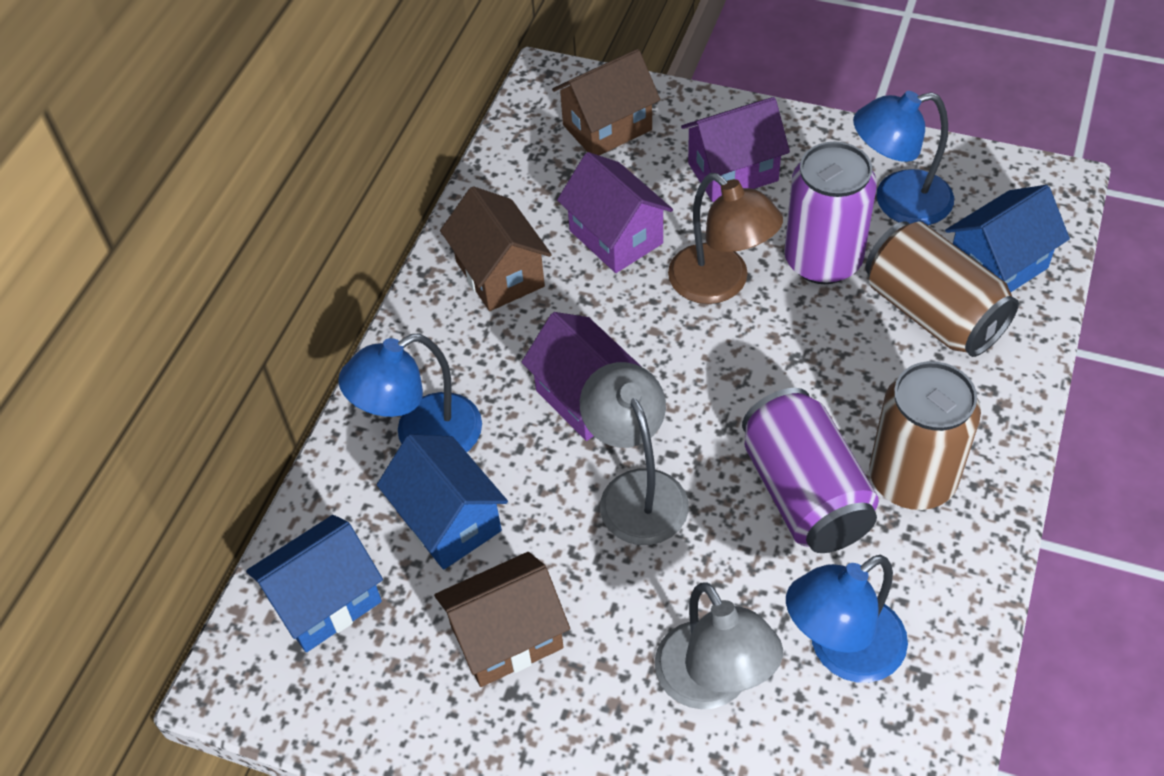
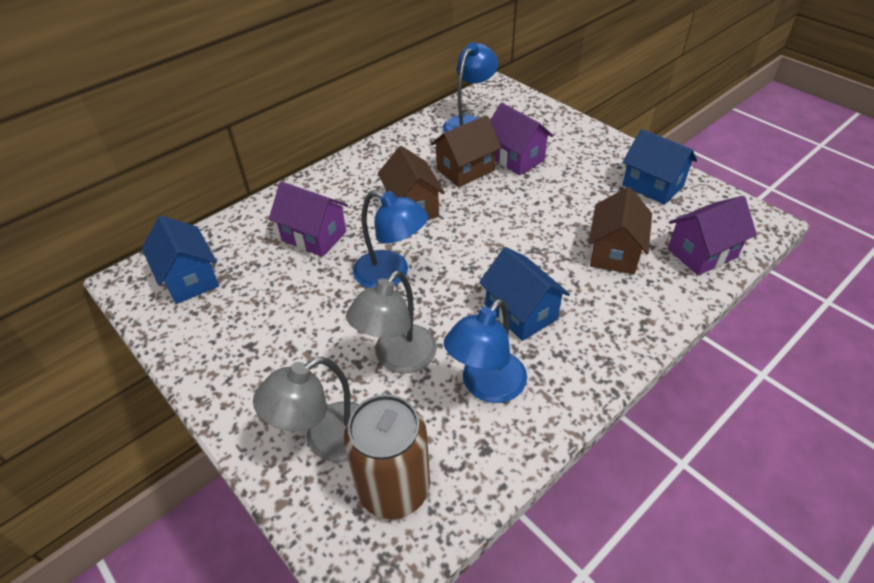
brown can: [865,221,1019,357] [869,361,981,510] = 2 -> [344,394,430,519] = 1
brown lamp: [668,173,783,304] = 1 -> none = 0
purple can: [742,388,879,553] [784,142,877,284] = 2 -> none = 0

